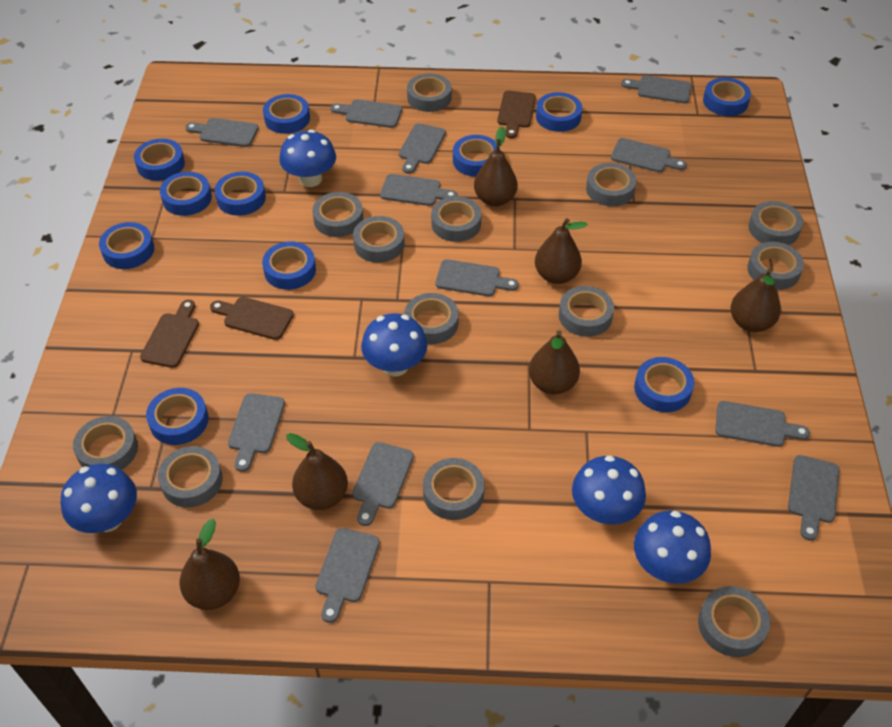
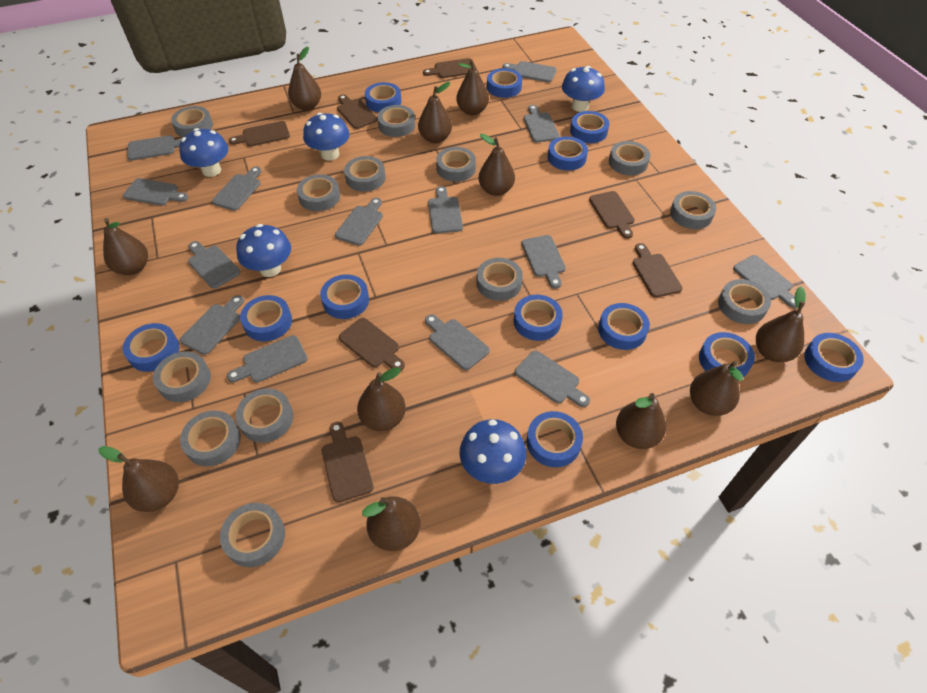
blue tape: [99,222,154,269] [134,139,185,181] [146,388,209,445] [160,172,212,216] [214,172,266,216] [262,242,316,290] [263,94,310,134] [453,135,500,177] [536,92,582,132] [634,357,694,412] [703,78,751,116] = 11 -> [123,323,179,372] [240,295,292,341] [320,274,369,319] [365,82,401,112] [487,68,522,98] [513,295,563,341] [527,411,583,467] [548,136,588,171] [570,111,610,143] [598,303,650,350] [699,332,755,378] [804,333,864,382] = 12
brown cutting board: [140,300,199,368] [210,297,294,340] [497,91,536,138] = 3 -> [229,121,290,147] [322,422,374,502] [337,94,378,129] [339,318,405,371] [423,58,477,78] [589,191,635,239] [633,243,682,298] = 7
brown pear: [180,519,240,610] [286,433,348,510] [474,126,518,206] [529,330,580,395] [535,218,588,284] [731,268,781,332] = 6 -> [98,446,179,512] [103,218,148,275] [288,47,321,111] [357,368,406,431] [362,496,421,551] [418,82,452,143] [456,60,489,115] [479,134,515,196] [616,393,666,449] [690,361,743,416] [756,287,806,362] = 11
grey cutting board: [185,118,259,147] [228,393,285,472] [315,528,380,623] [331,99,402,128] [352,442,414,526] [380,174,457,206] [399,123,446,174] [435,259,519,296] [611,138,687,172] [621,75,692,103] [715,401,810,447] [788,455,839,541] = 12 -> [123,178,188,206] [127,135,181,160] [180,295,244,355] [188,241,240,289] [212,167,261,211] [227,335,308,383] [335,198,383,246] [425,314,490,370] [428,186,463,233] [503,61,557,82] [515,351,590,407] [521,235,566,289] [524,105,560,143] [733,255,797,308] = 14

